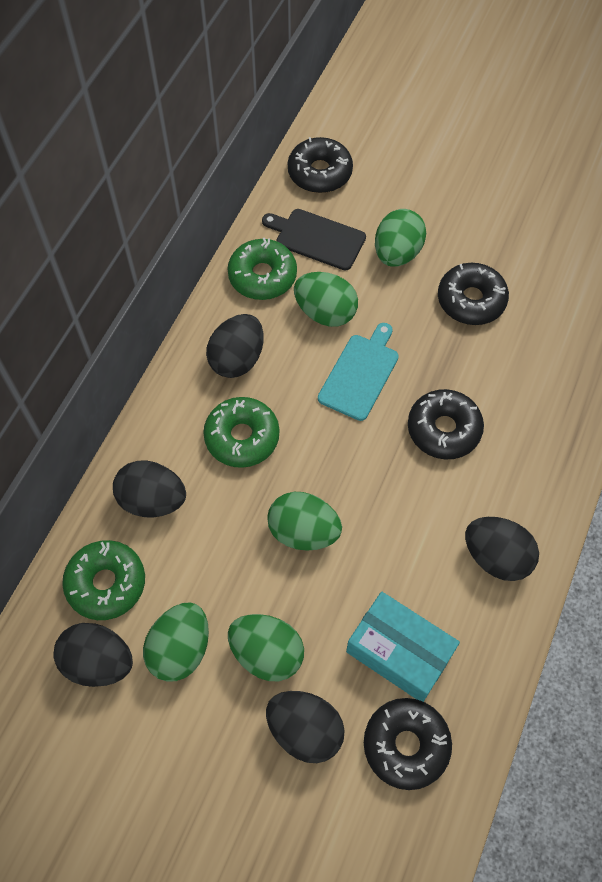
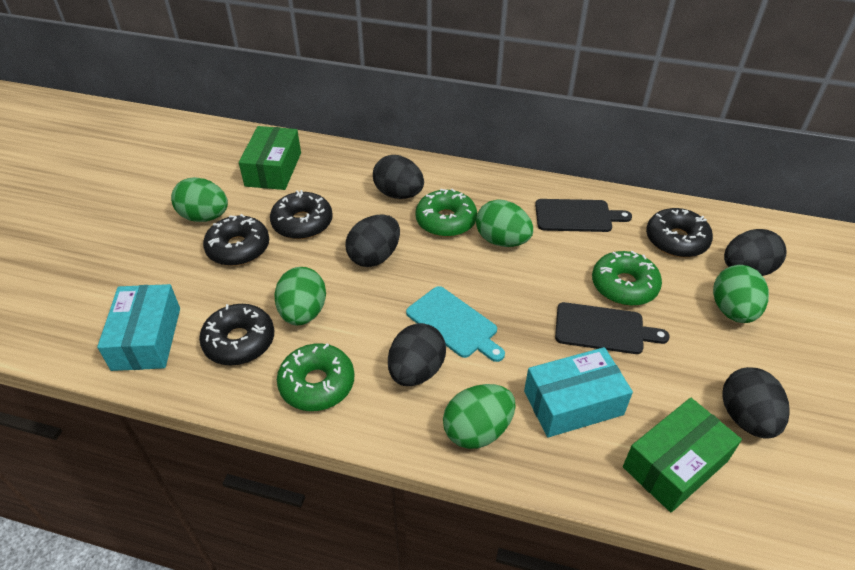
black cutting board: [262,209,366,270] = 1 -> [535,199,632,232] [555,302,670,354] = 2
green box: none = 0 -> [239,126,301,190] [623,398,742,512] = 2
turquoise box: [346,592,460,702] = 1 -> [97,284,180,371] [524,347,633,438] = 2

